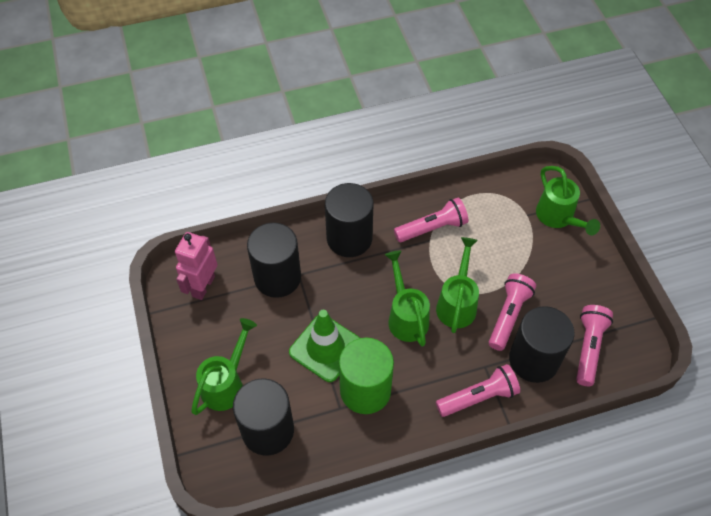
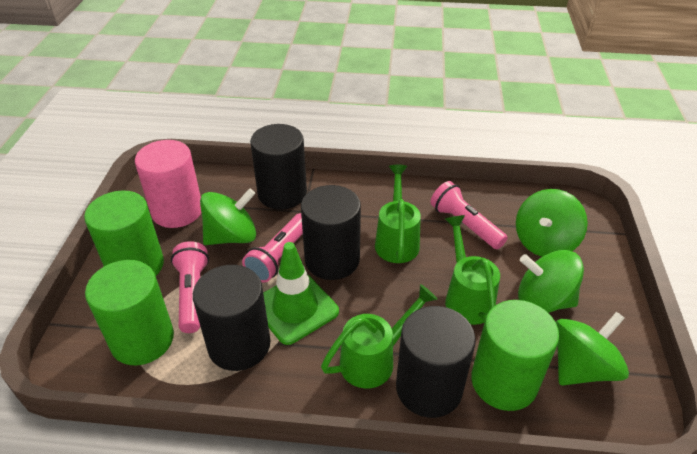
green cylinder: [339,338,394,414] = 1 -> [84,191,164,276] [85,260,174,365] [471,300,559,411] = 3
green spinning top: none = 0 -> [200,188,256,245] [516,189,588,257] [518,250,584,313] [556,312,629,385] = 4
green watering can: [191,318,257,415] [385,250,430,347] [436,237,479,333] [536,166,600,235] = 4 -> [321,284,438,389] [375,165,421,263] [445,215,500,325] = 3
pink cylinder: none = 0 -> [135,140,201,228] = 1
pink flashlight: [394,198,468,242] [436,364,520,417] [489,273,536,351] [576,305,613,386] = 4 -> [171,241,209,333] [242,213,303,283] [430,181,508,249] = 3
pink robot: [175,232,218,300] = 1 -> none = 0

